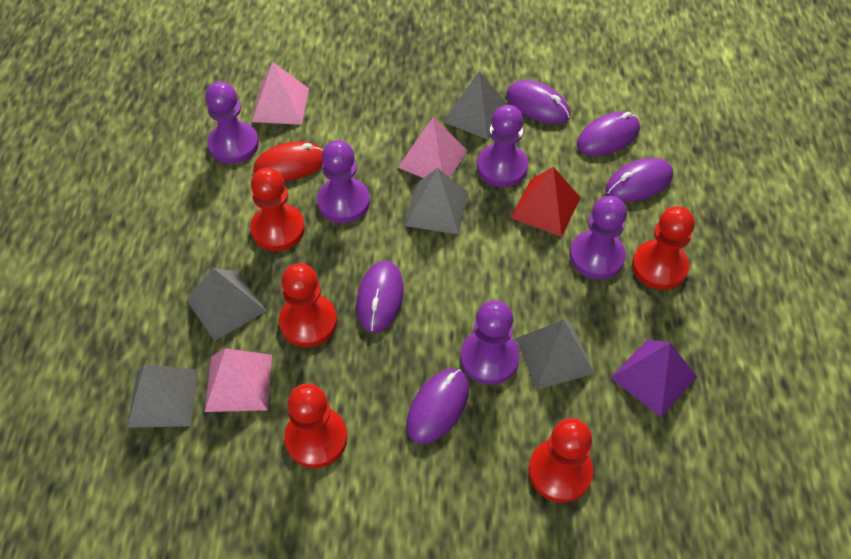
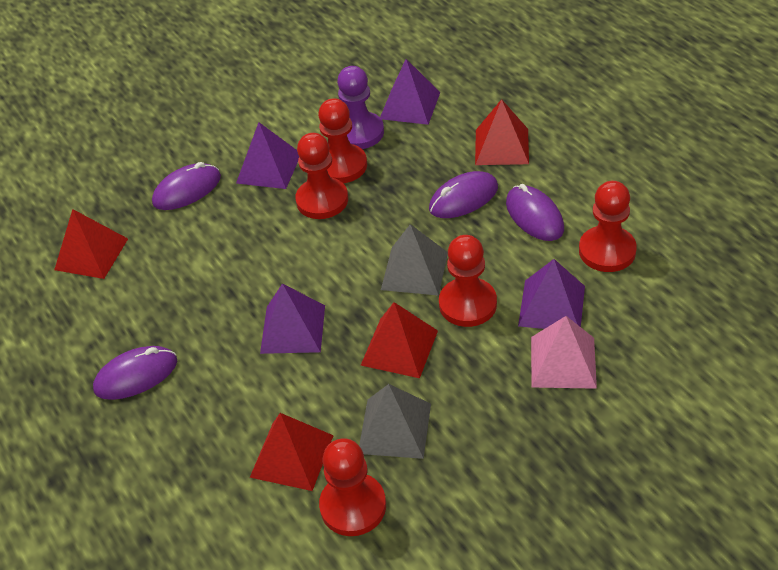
grey pyramid: [127,364,199,428] [187,268,266,341] [405,168,468,234] [443,71,508,140] [516,320,595,390] = 5 -> [359,384,431,459] [381,224,448,296] = 2
pink pyramid: [205,348,272,412] [252,62,309,125] [398,117,468,178] = 3 -> [531,316,597,389] = 1
purple mouse: [356,261,404,333] [406,368,469,444] [506,80,570,124] [577,112,640,156] [605,158,673,202] = 5 -> [93,346,177,400] [152,162,221,210] [429,171,498,218] [506,184,564,241] = 4
purple pawn: [205,82,259,164] [317,140,370,223] [460,300,520,385] [477,105,528,187] [570,196,627,279] = 5 -> [337,66,384,149] = 1
purple pyramid: [611,339,697,417] = 1 -> [236,122,299,189] [260,284,325,354] [380,59,440,125] [518,259,585,329] = 4
red mouse: [253,141,323,181] = 1 -> none = 0
red pyramid: [511,167,581,237] = 1 -> [54,209,128,279] [250,413,334,491] [361,302,438,378] [475,99,529,165] = 4

